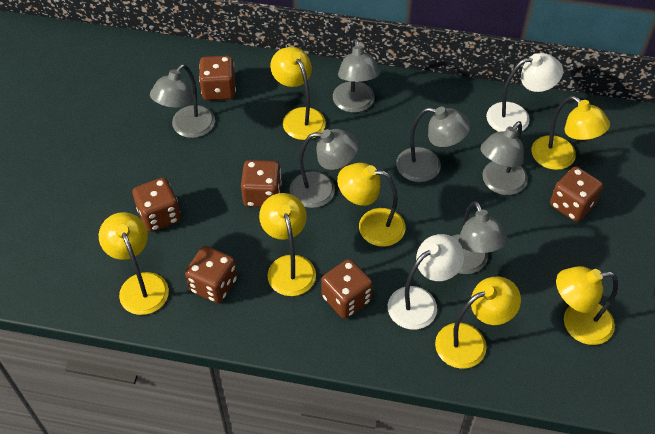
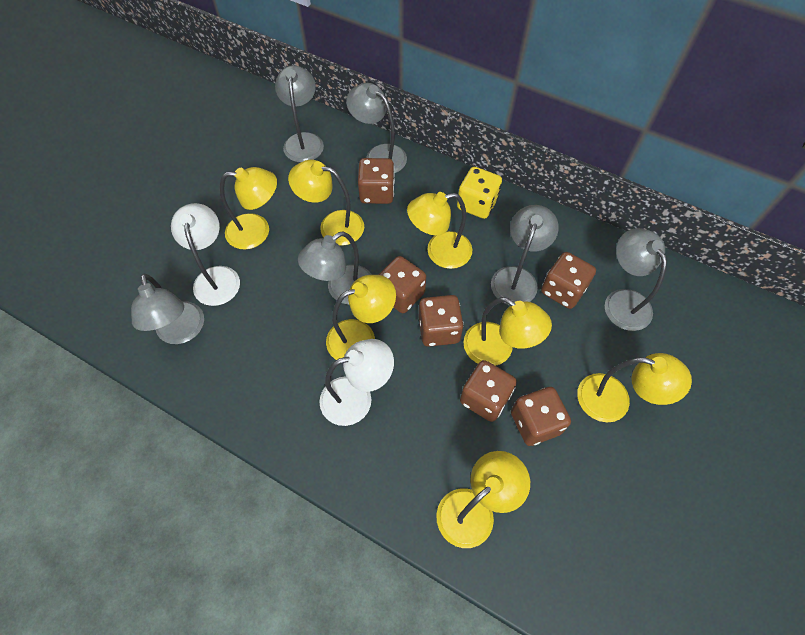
yellow dice: none = 0 -> [457,167,502,219] = 1

